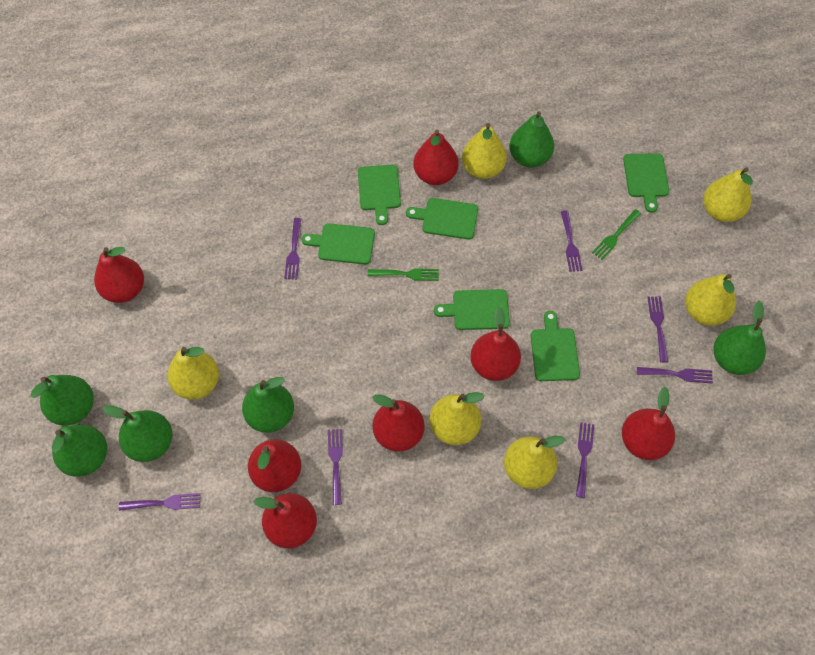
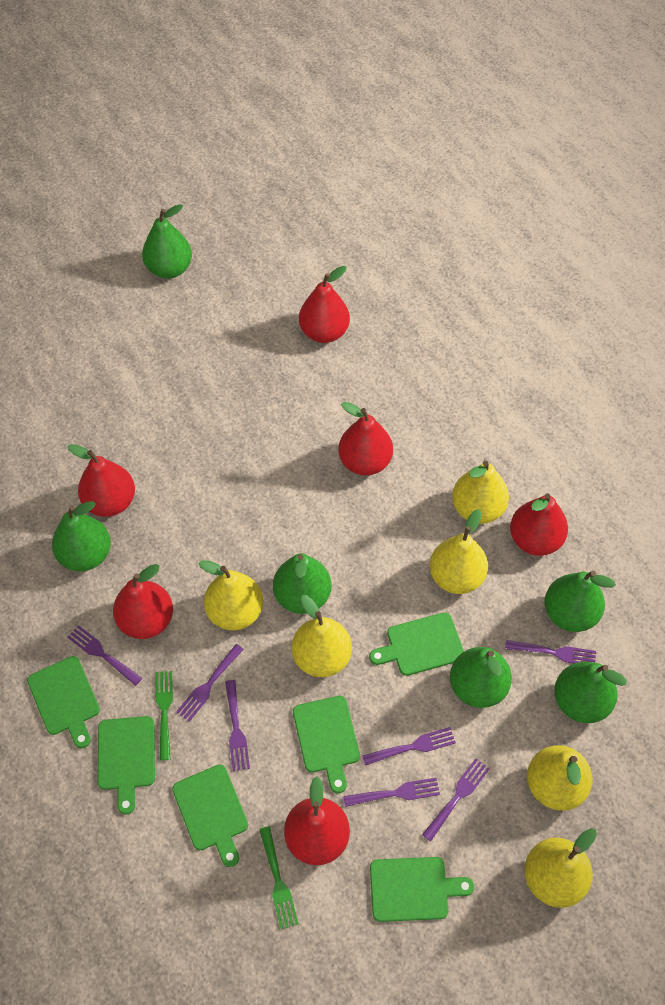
red pear: [94,247,144,303] [248,439,301,492] [253,493,317,548] [372,394,425,452] [413,130,458,185] [470,307,521,381] [622,387,675,460] = 7 -> [68,444,135,517] [113,564,173,639] [284,777,350,865] [299,266,350,343] [338,402,393,475] [510,493,568,556] = 6

